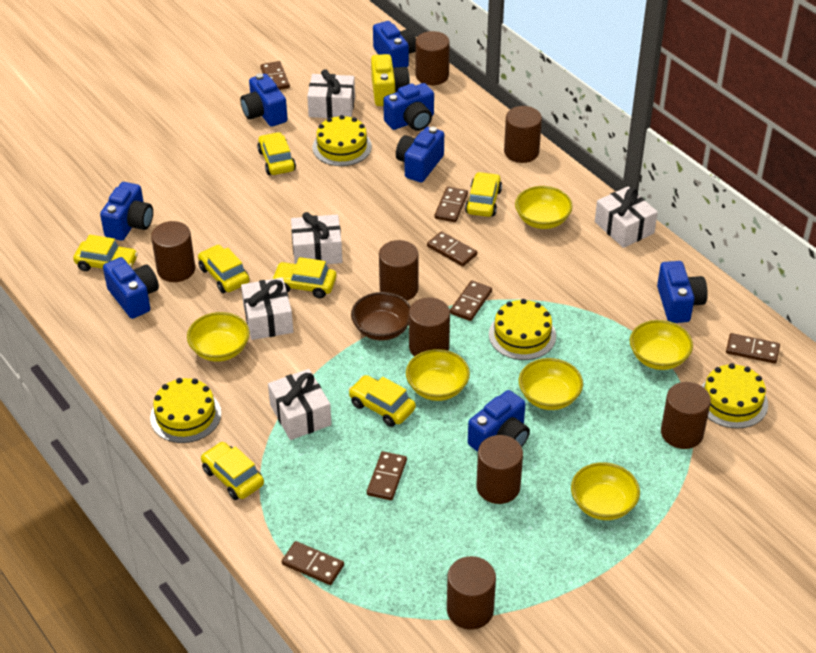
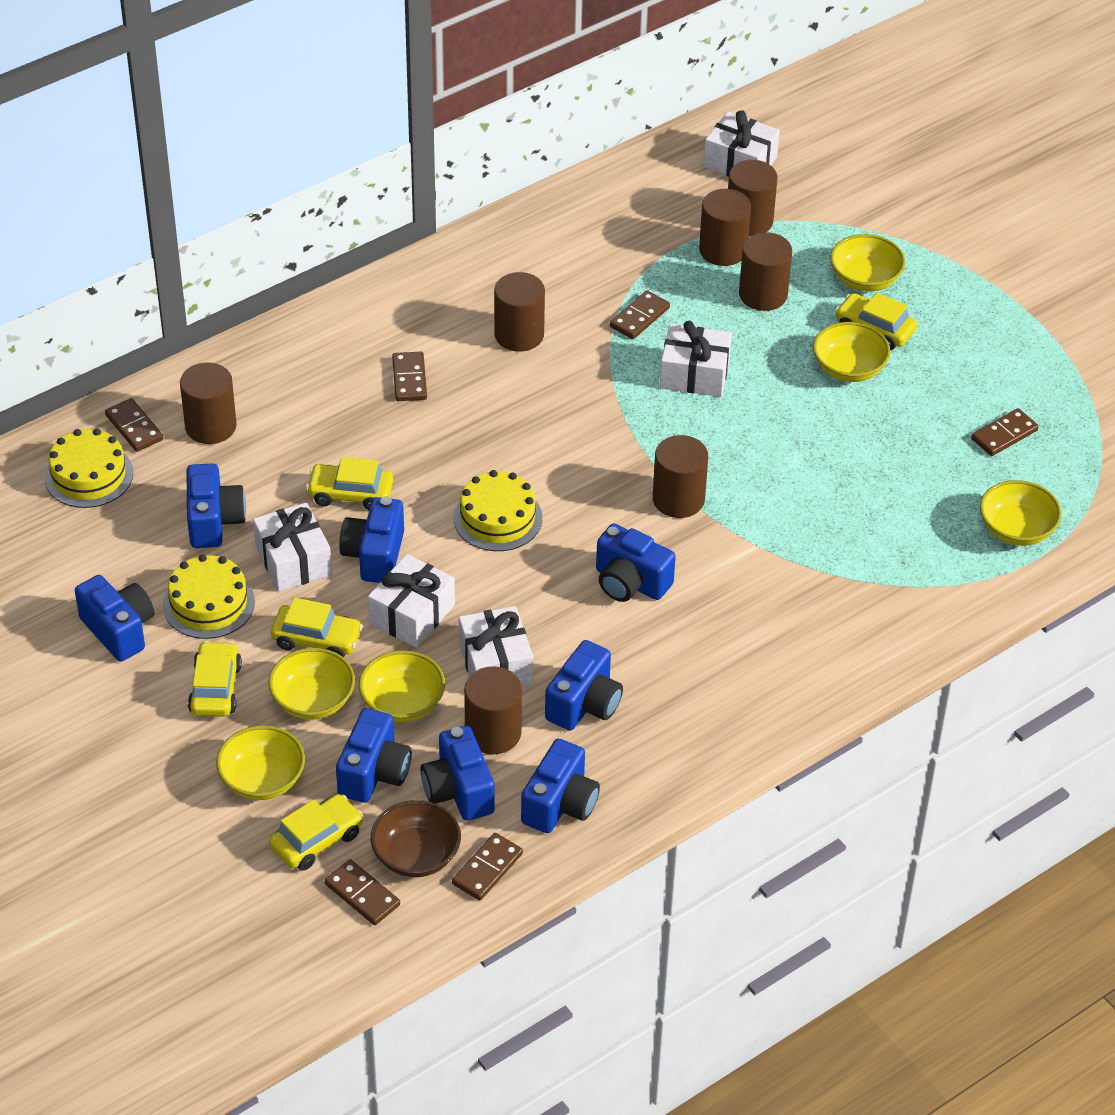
brown cylinder: [151,221,195,282] [379,240,419,301] [409,297,450,357] [416,31,450,85] [447,556,496,629] [476,435,523,504] [504,106,542,163] [661,382,711,449] = 8 -> [180,362,237,444] [464,666,522,754] [494,272,545,352] [653,435,708,518] [699,189,751,266] [728,160,778,236] [739,232,792,311] = 7
brown domino: [260,61,290,90] [282,541,344,585] [367,451,407,500] [427,231,477,266] [434,187,468,222] [450,280,492,321] [726,333,780,364] = 7 -> [105,398,163,452] [325,859,400,925] [392,352,427,401] [452,833,523,900] [610,290,670,339] [971,408,1039,456] = 6
yellow cake: [150,378,221,443] [313,115,372,166] [489,299,556,360] [701,363,768,429] = 4 -> [45,428,133,508] [163,554,255,639] [453,470,542,551] = 3
yellow camera: [371,54,410,106] = 1 -> none = 0
yellow car: [73,235,138,271] [198,245,249,293] [201,442,264,500] [257,132,296,175] [272,257,337,298] [349,375,416,427] [465,172,502,217] = 7 -> [188,641,242,717] [269,794,363,871] [271,598,363,657] [306,457,393,510] [835,293,917,350] = 5

